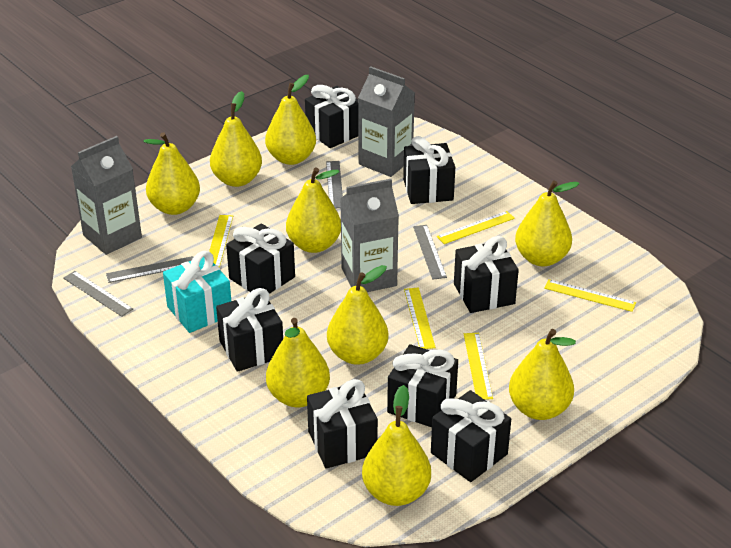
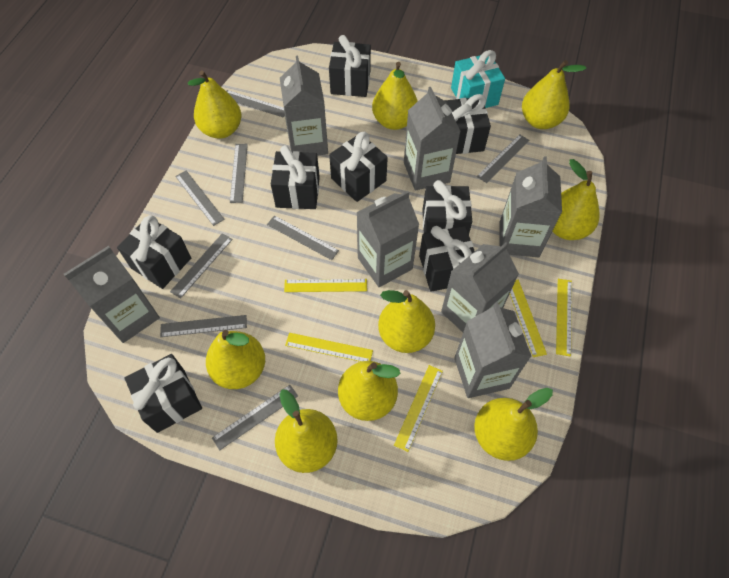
grey carton: [71,136,142,255] [340,179,399,292] [358,66,415,177] = 3 -> [64,246,160,343] [280,56,328,156] [356,191,419,287] [404,87,461,190] [441,243,519,332] [454,302,531,398] [499,156,562,257] = 7
grey ruler: [63,271,133,317] [106,256,193,283] [326,161,343,208] [413,225,447,280] = 4 -> [160,315,247,337] [170,233,233,299] [175,171,225,226] [212,385,298,450] [226,90,285,118] [230,144,248,203] [267,215,339,260] [477,134,529,183] = 8

